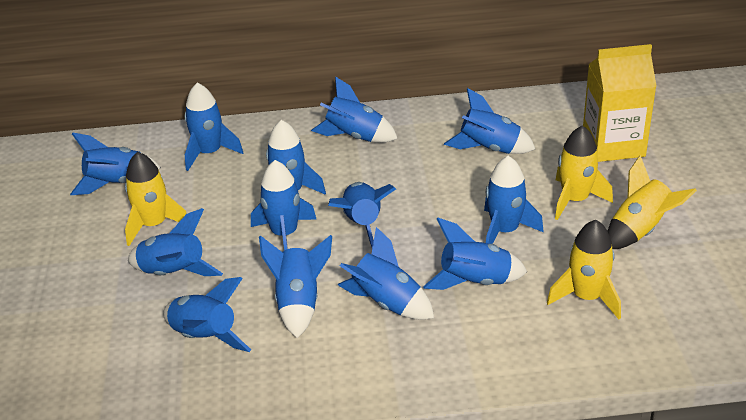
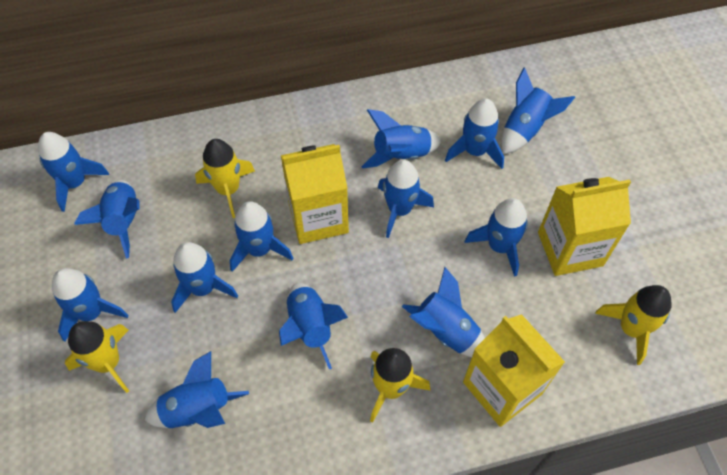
yellow carton: [583,44,656,162] = 1 -> [281,144,349,244] [463,314,565,427] [538,177,631,276] = 3

